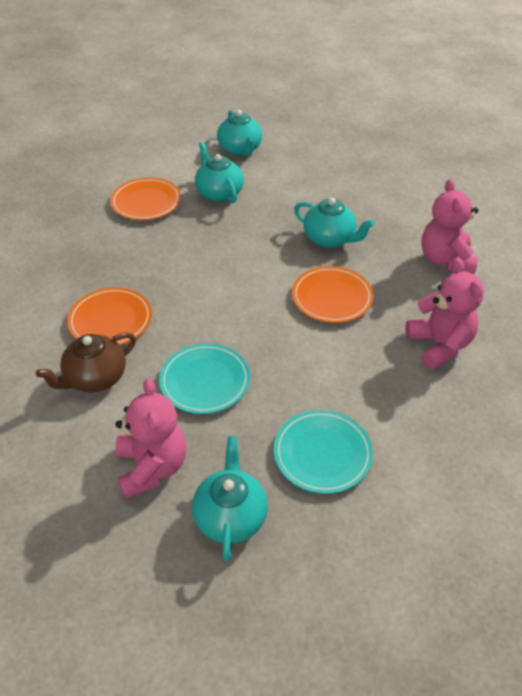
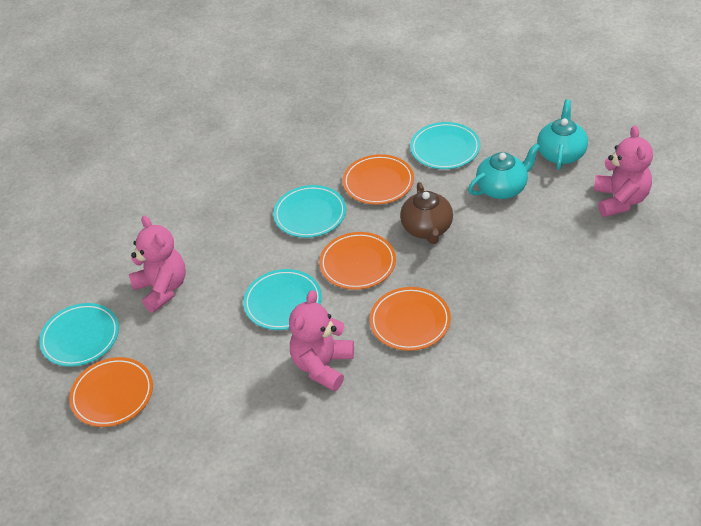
orange plate: [67,287,152,345] [110,178,181,220] [292,266,373,323] = 3 -> [69,357,153,427] [319,232,396,290] [343,154,414,205] [370,287,451,351] = 4
turquoise plate: [159,343,250,414] [274,410,373,494] = 2 -> [39,303,119,367] [243,269,322,330] [273,185,346,238] [410,122,480,169] = 4
turquoise teapot: [192,436,268,561] [195,142,244,203] [217,110,262,156] [294,198,375,248] = 4 -> [468,143,540,199] [537,99,588,170] = 2

